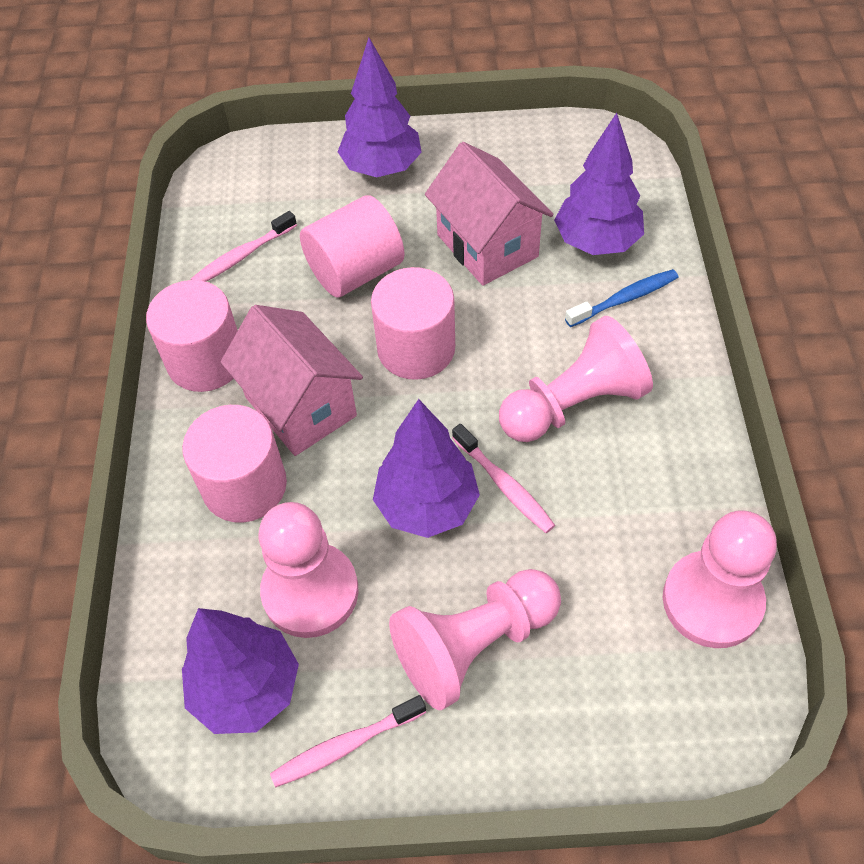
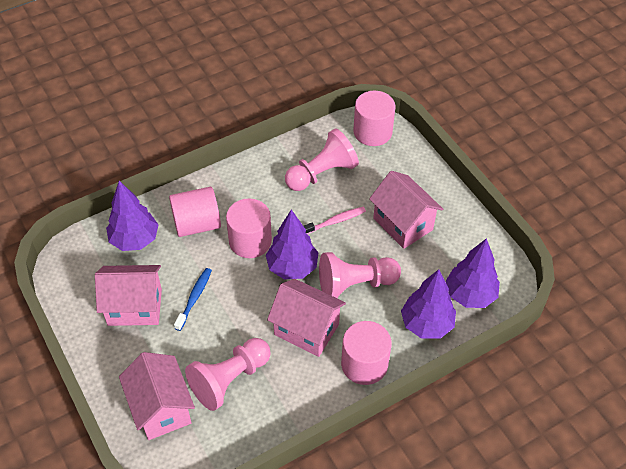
pink house: [220,305,363,456] [425,142,553,286] = 2 -> [95,265,162,326] [119,352,195,440] [267,279,346,357] [369,171,443,249] = 4
pink pawn: [259,502,359,638] [389,569,561,710] [499,316,653,442] [663,510,777,648] = 4 -> [185,338,271,411] [285,128,359,191] [319,252,401,298] = 3
pink toothbrush: [191,211,297,282] [270,695,426,787] [452,424,555,533] = 3 -> [304,207,366,235] = 1

